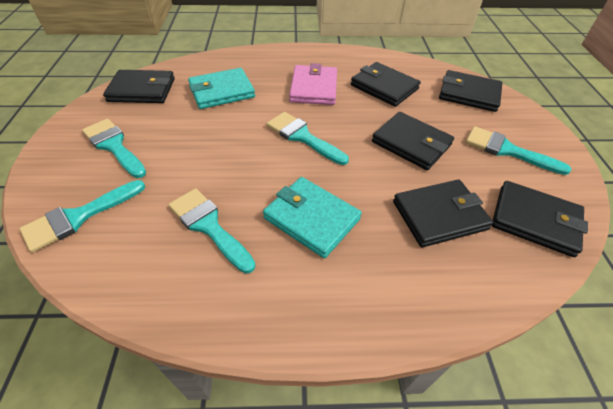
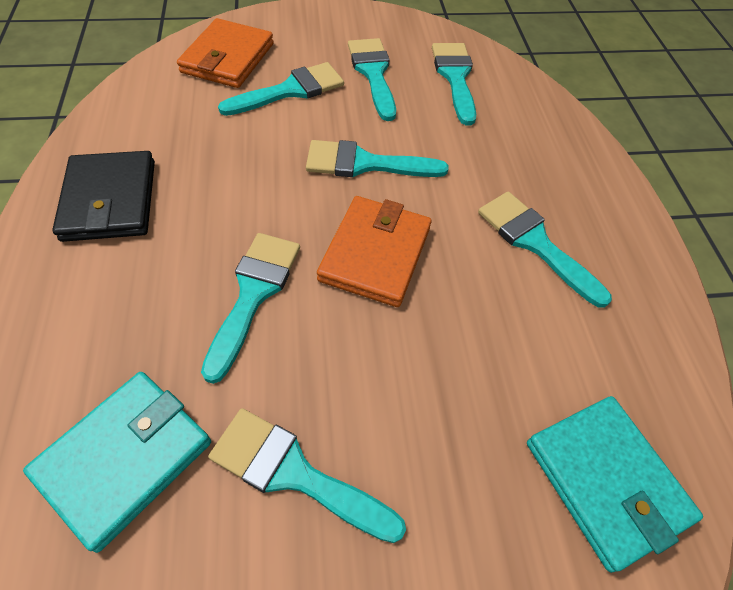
black wallet: [103,70,175,103] [351,62,421,107] [372,112,454,170] [393,179,493,247] [439,70,503,112] [492,181,588,257] = 6 -> [52,151,155,242] = 1
orange wallet: none = 0 -> [177,18,274,88] [317,196,432,307] = 2
pink wallet: [289,63,337,105] = 1 -> none = 0
turquoise brush: [20,180,145,252] [82,119,146,178] [168,188,256,273] [266,112,349,165] [465,126,571,175] = 5 -> [201,233,300,384] [208,408,406,543] [218,62,344,116] [306,140,449,177] [348,38,396,121] [432,43,476,125] [478,192,612,308] = 7

